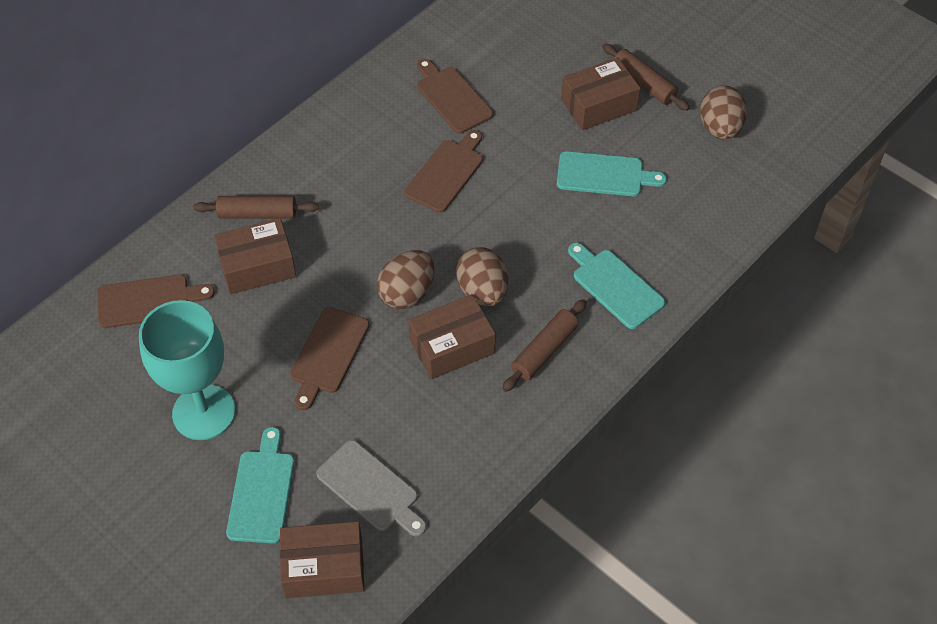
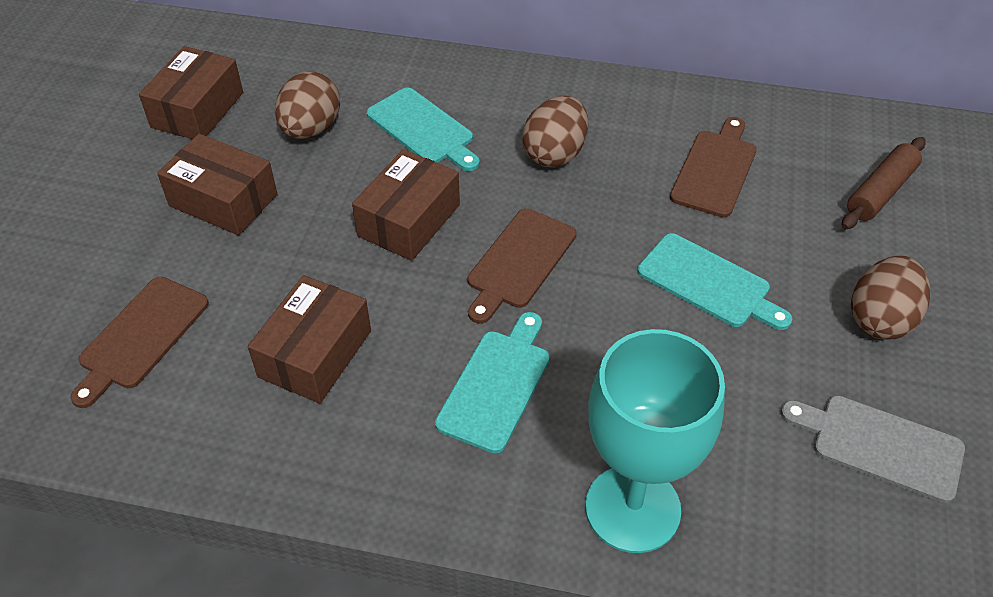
brown cutting board: [97,274,215,328] [290,307,370,410] [404,130,483,213] [417,59,493,134] = 4 -> [70,277,209,408] [468,208,576,324] [670,117,757,218] = 3
brown rolling pin: [193,196,319,218] [502,299,586,392] [602,44,690,111] = 3 -> [842,137,926,229] = 1

